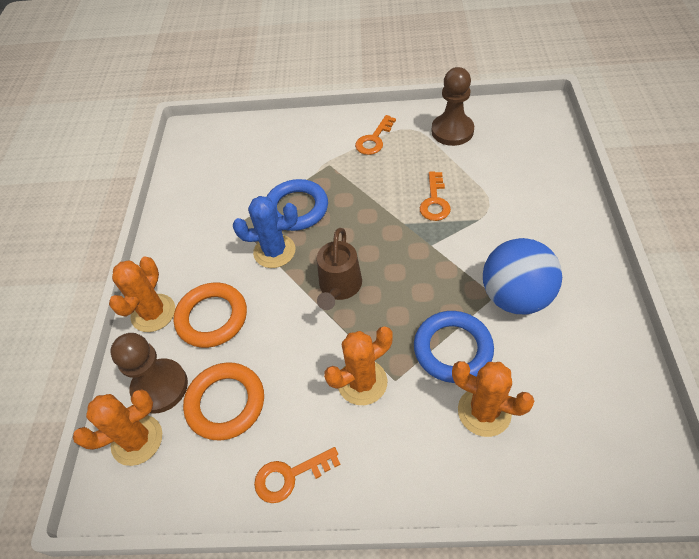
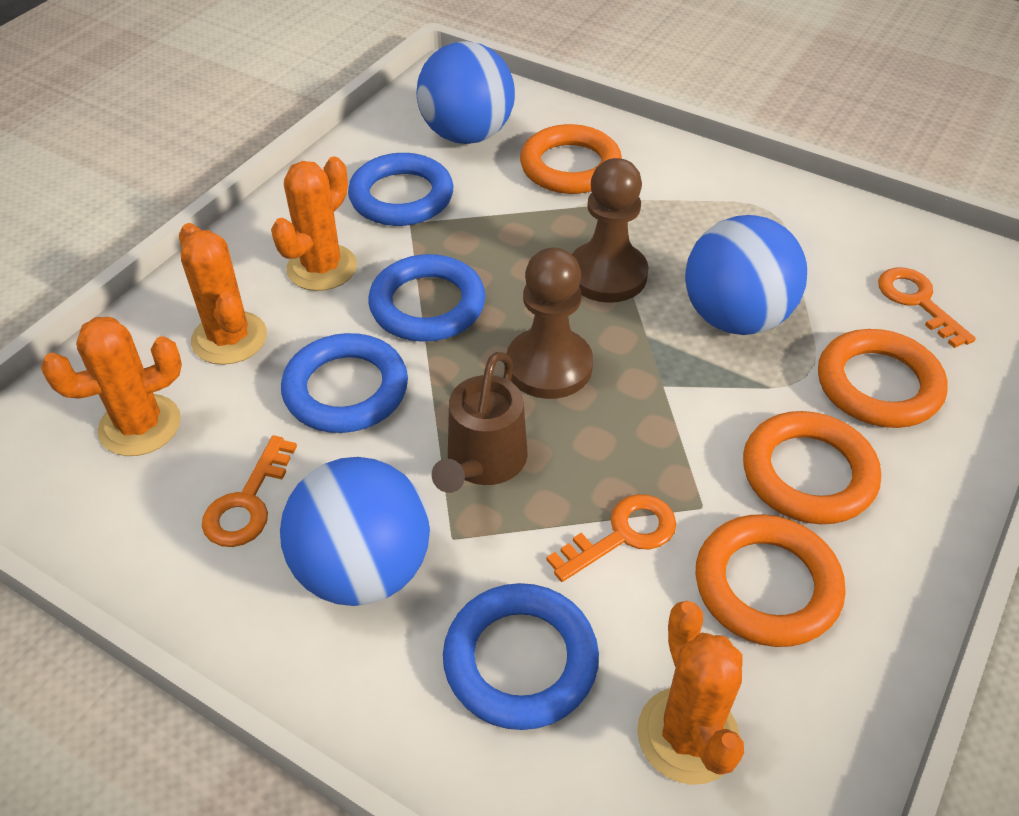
blue ball: [483,238,562,314] = 1 -> [280,457,430,606] [417,41,515,144] [685,215,807,335] = 3
blue cactus: [233,196,298,268] = 1 -> none = 0
blue ring: [266,179,328,231] [414,311,494,383] = 2 -> [281,333,408,433] [348,153,453,226] [368,254,486,342] [443,583,599,730] = 4
orange ring: [174,283,247,348] [183,362,264,441] = 2 -> [520,124,622,194] [696,514,846,647] [743,411,881,524] [818,329,948,428] = 4

